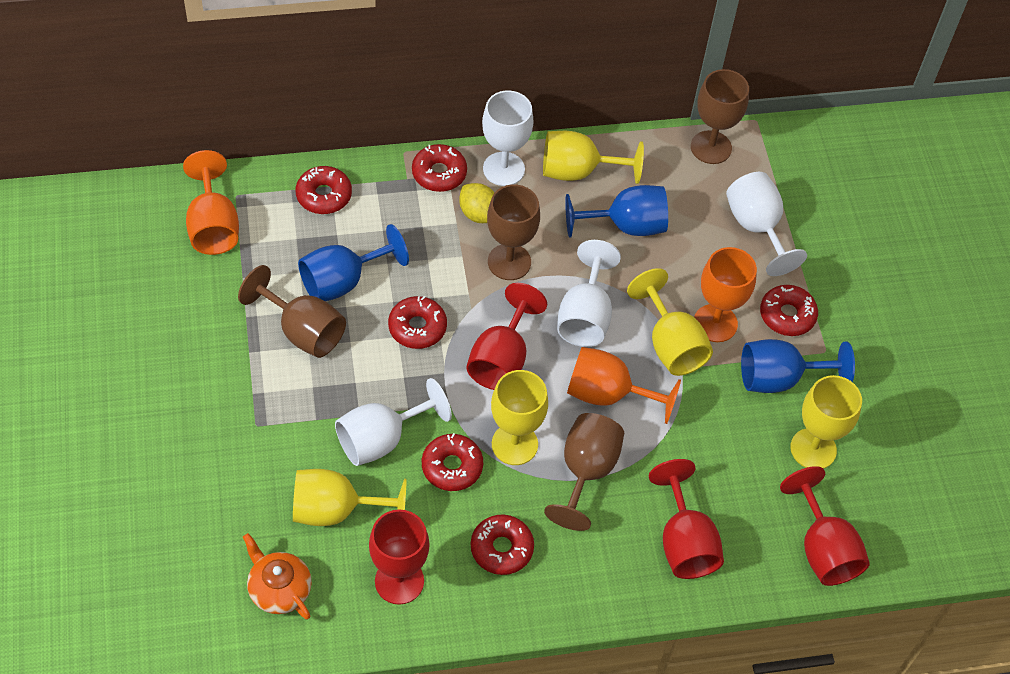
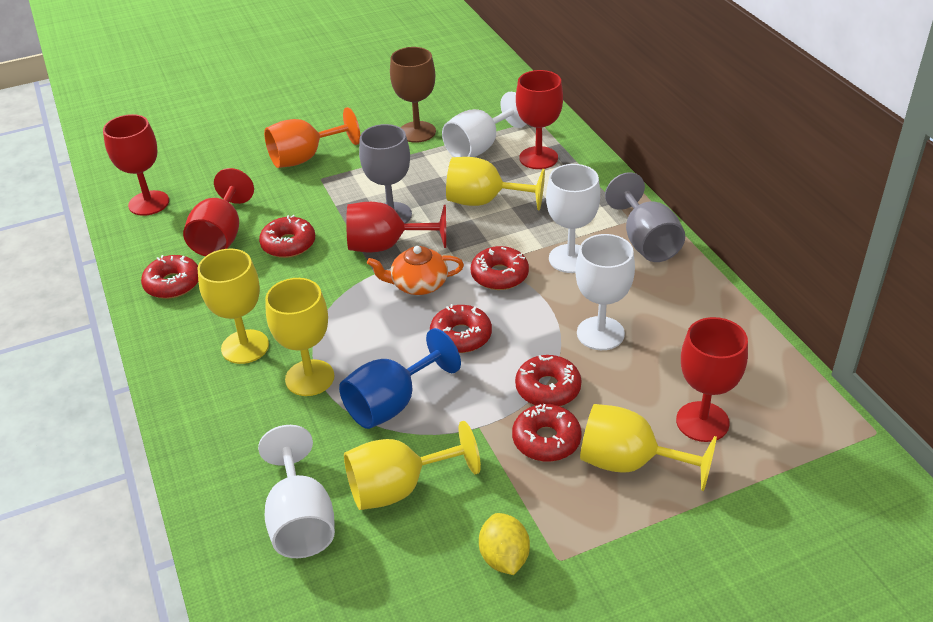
blue goblet: [298,224,409,301] [565,185,668,238] [741,339,855,393] = 3 -> [339,328,461,429] = 1
brown goblet: [238,265,346,358] [487,185,540,280] [544,413,624,531] [691,69,749,164] = 4 -> [390,47,436,143] = 1
grey goblet: none = 0 -> [359,124,412,224] [605,172,685,262] = 2
orange goblet: [183,150,239,255] [567,347,681,424] [694,247,757,342] = 3 -> [264,107,360,168] = 1
red goblet: [369,510,429,605] [467,283,547,390] [649,459,724,579] [780,466,870,586] = 4 -> [103,114,169,216] [183,168,254,256] [346,202,446,252] [516,70,563,169] [676,317,748,442] = 5

